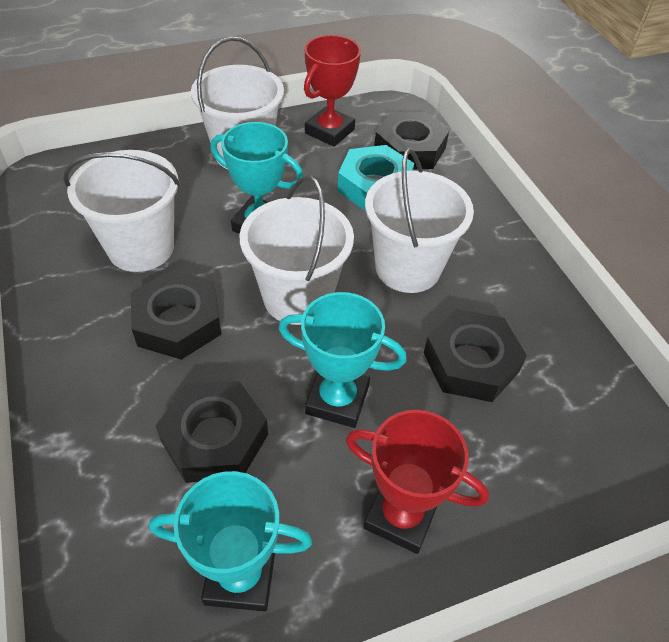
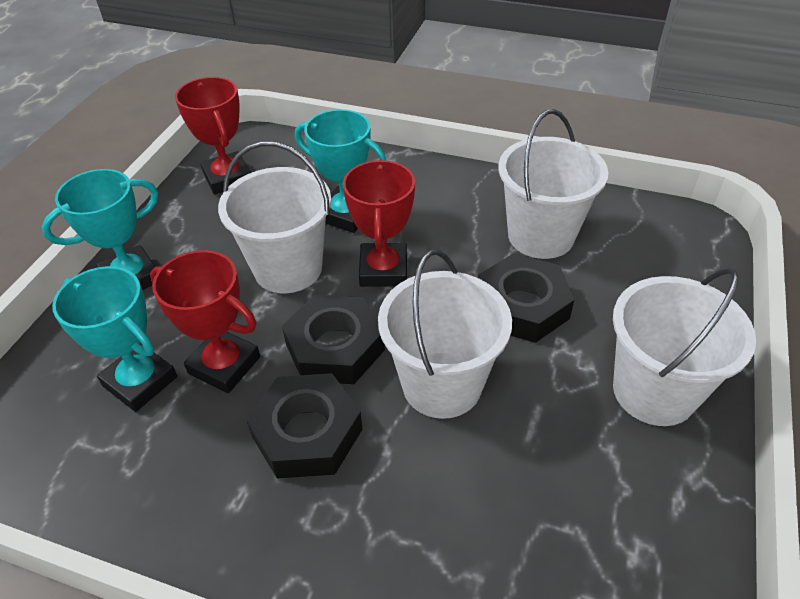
black nut: [131,269,221,360] [156,381,268,483] [374,112,449,169] [424,309,527,402] = 4 -> [246,373,363,479] [282,295,385,384] [478,253,574,343] = 3
red trophy: [304,35,361,147] [346,410,489,554] = 2 -> [150,250,260,393] [175,77,251,194] [343,160,415,287] = 3
turquoise nut: [337,145,414,211] = 1 -> none = 0

